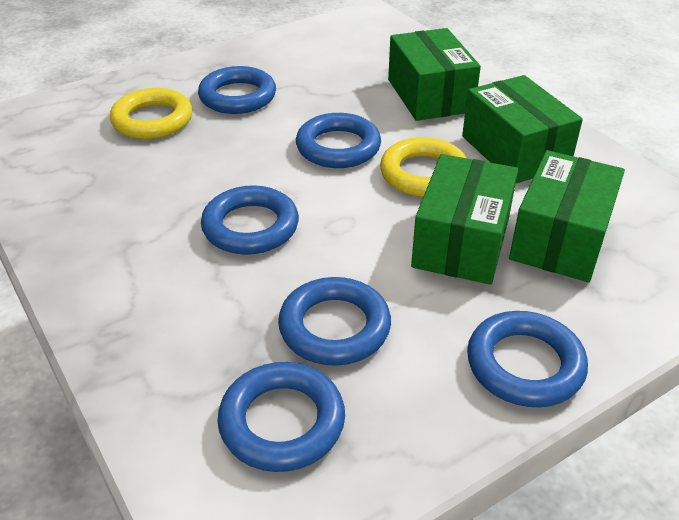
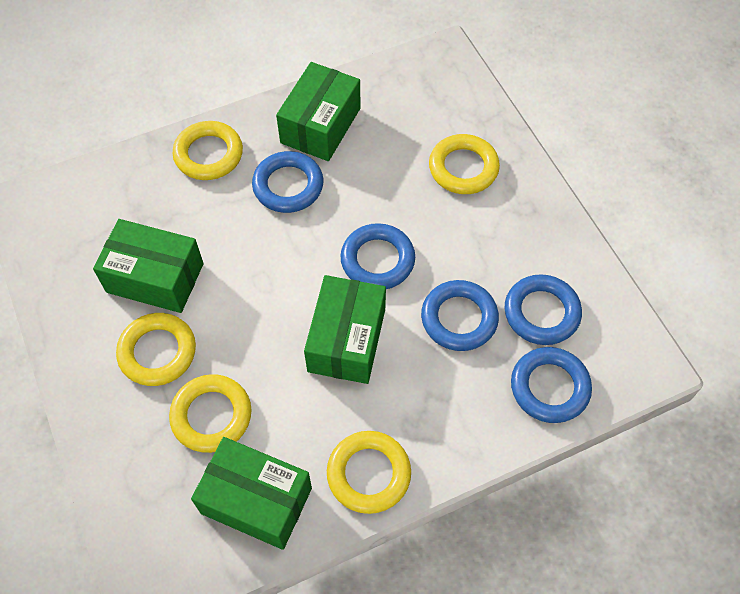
blue ring: [198,66,276,114] [201,185,299,255] [217,362,345,472] [278,277,391,366] [296,113,381,168] [467,311,588,407] = 6 -> [252,151,323,213] [340,223,415,289] [421,280,499,351] [505,274,582,345] [511,347,592,423] = 5
yellow ring: [110,88,193,139] [380,137,468,197] = 2 -> [116,313,196,386] [169,374,251,453] [173,121,243,180] [327,431,411,514] [429,134,500,194] = 5

